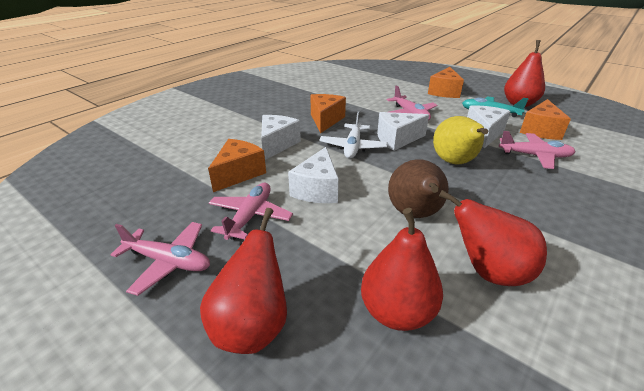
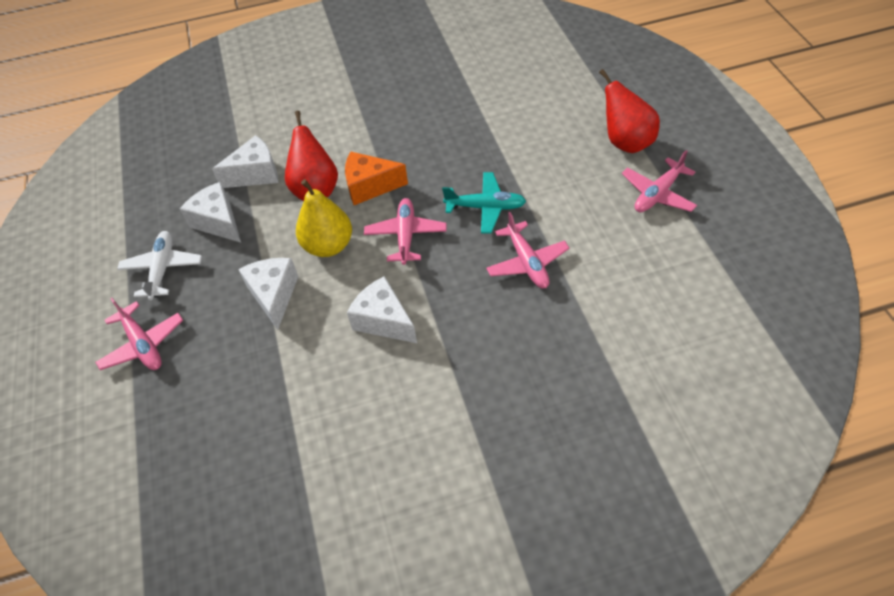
brown pear: [388,159,449,218] = 1 -> none = 0
orange cheese: [208,139,266,192] [310,94,346,133] [428,67,464,98] [520,99,571,140] = 4 -> [345,152,408,205] = 1
red pear: [200,208,287,354] [361,208,443,331] [439,190,547,286] [504,40,545,107] = 4 -> [285,111,338,201] [599,69,660,153] = 2

